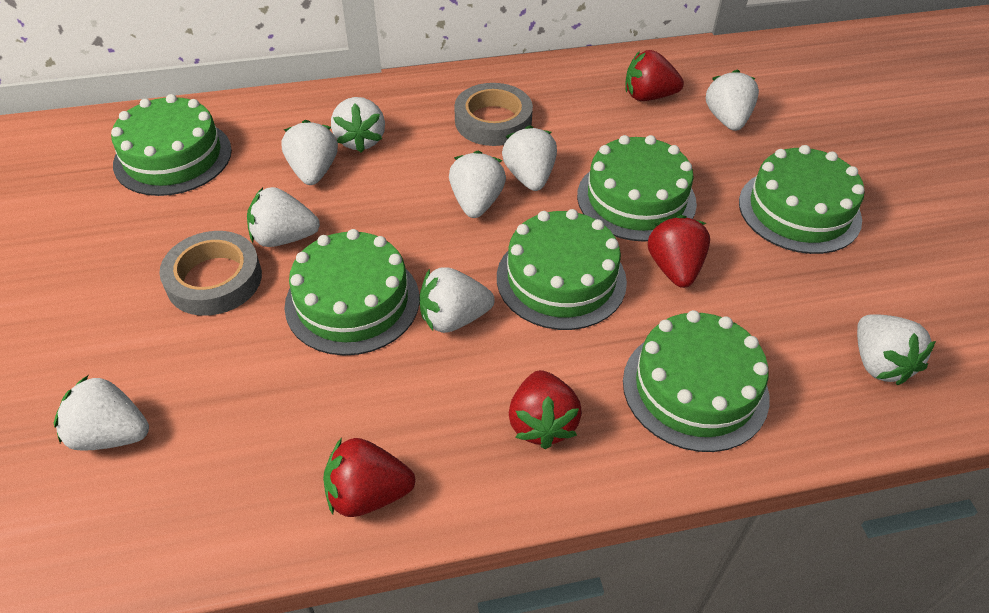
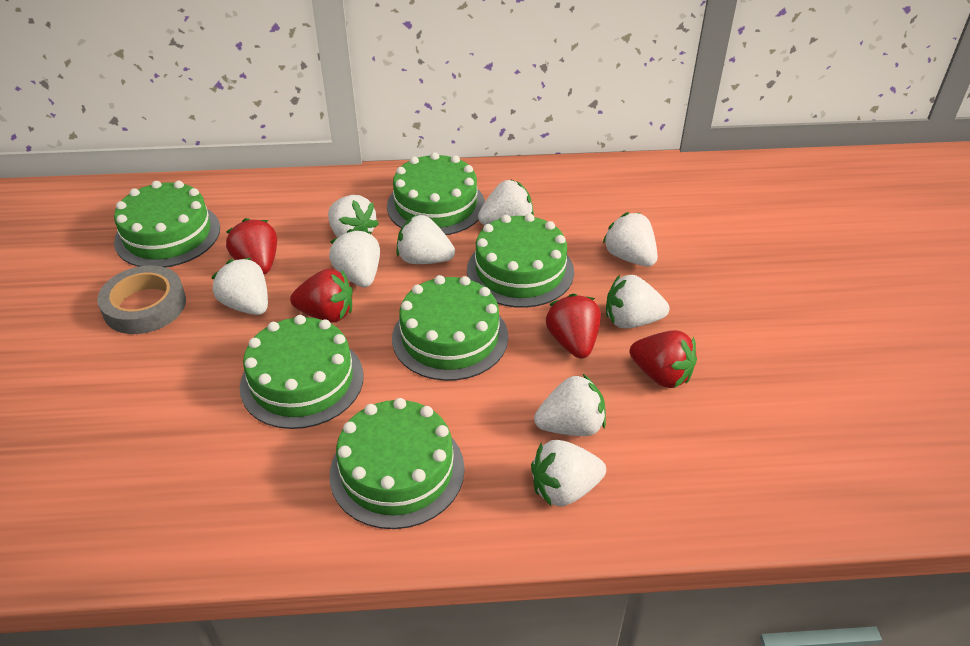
grey tape: [159,231,262,316] [454,83,533,146] = 2 -> [97,266,186,334] = 1

